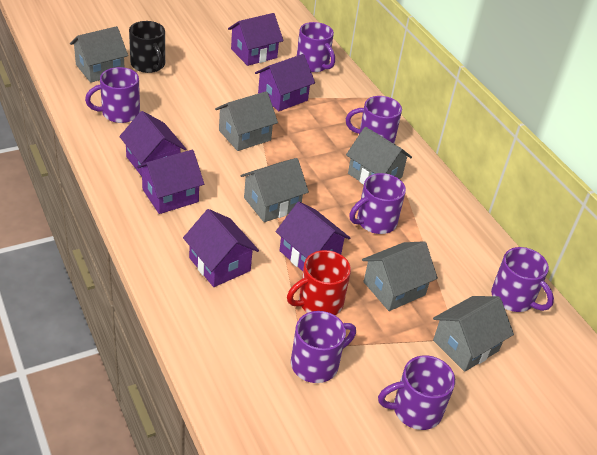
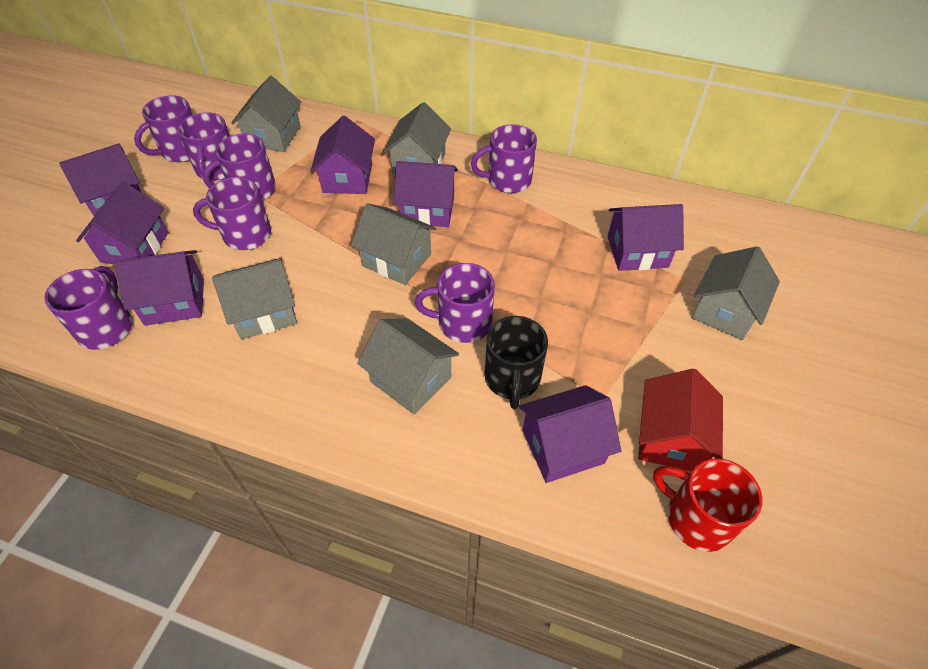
purple house: [119,111,186,176] [137,150,204,214] [183,209,259,287] [228,13,283,66] [255,54,315,111] [276,202,350,271] = 6 -> [59,143,142,216] [76,181,169,264] [114,250,204,326] [310,116,375,194] [394,161,458,227] [519,385,621,483] [607,204,684,271] = 7
red house: none = 0 -> [638,369,723,472] = 1

